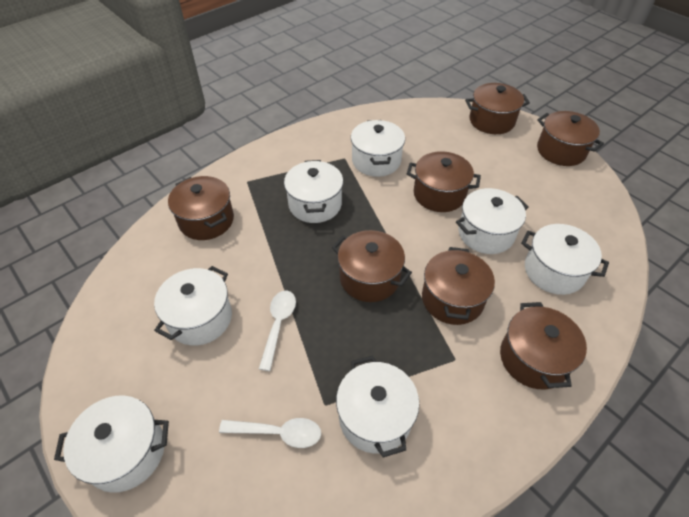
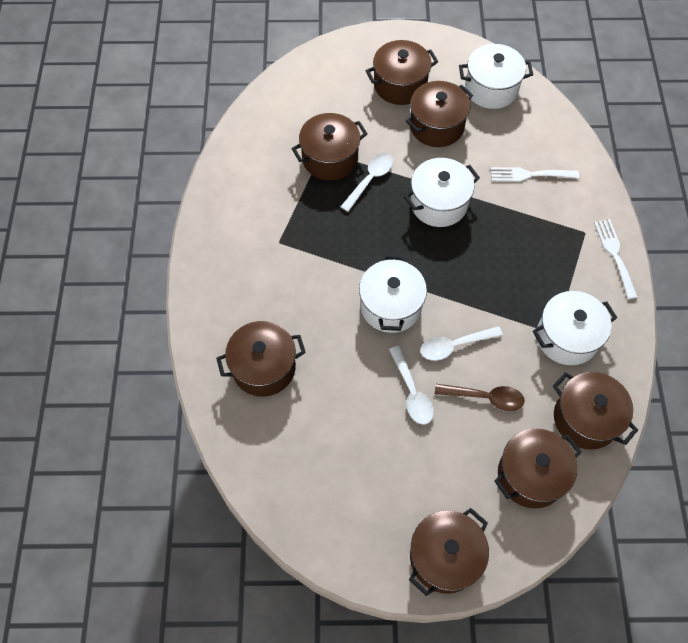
brown spoon: none = 0 -> [435,384,525,411] = 1
white fork: none = 0 -> [491,167,579,182] [594,219,638,299] = 2
white pot: [54,395,169,493] [154,266,232,346] [284,160,343,223] [336,355,419,458] [351,120,405,177] [456,188,529,254] [521,224,609,295] = 7 -> [359,255,427,333] [404,158,480,227] [459,44,533,109] [533,291,617,365] = 4
white spoon: [219,418,321,448] [259,291,296,371] = 2 -> [341,153,393,212] [389,346,434,425] [421,326,503,361] = 3

